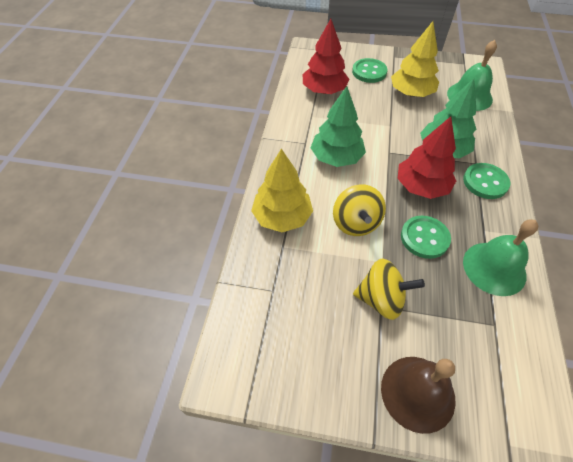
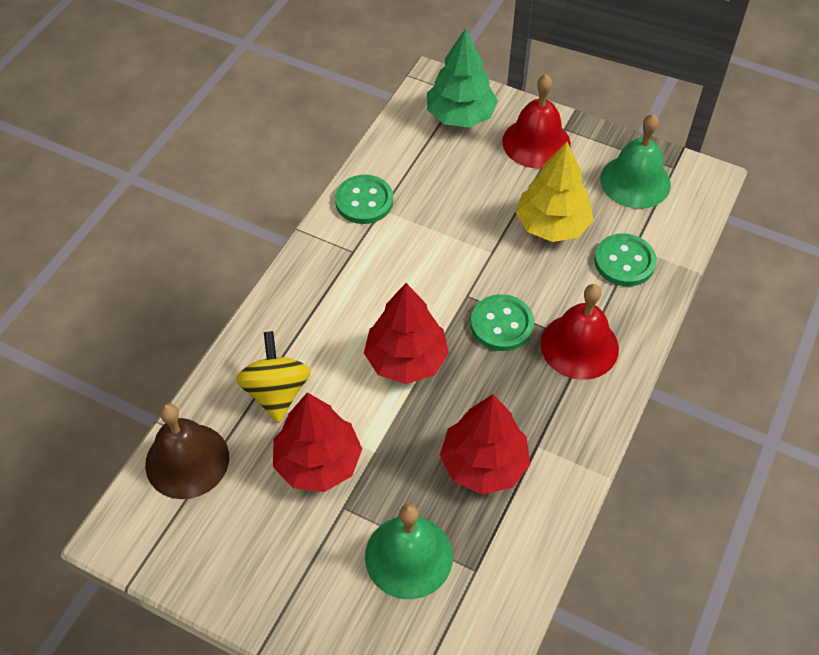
green tree: [311,86,366,167] [420,78,476,158] = 2 -> [427,28,498,127] = 1
red bell: none = 0 -> [502,74,571,169] [541,284,619,380] = 2
red tree: [303,19,350,94] [397,116,456,199] = 2 -> [273,392,362,492] [364,283,449,384] [440,394,530,495] = 3
yellow spinning top: [333,184,386,236] [353,259,425,320] = 2 -> [236,331,311,422] = 1
yellow tree: [251,149,313,232] [391,21,439,97] = 2 -> [515,142,594,242] = 1

